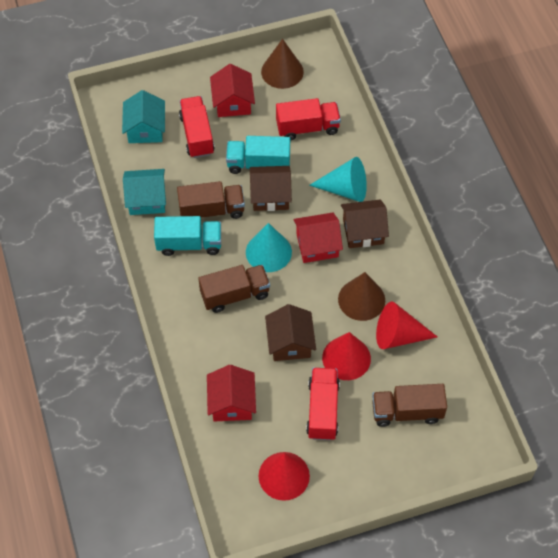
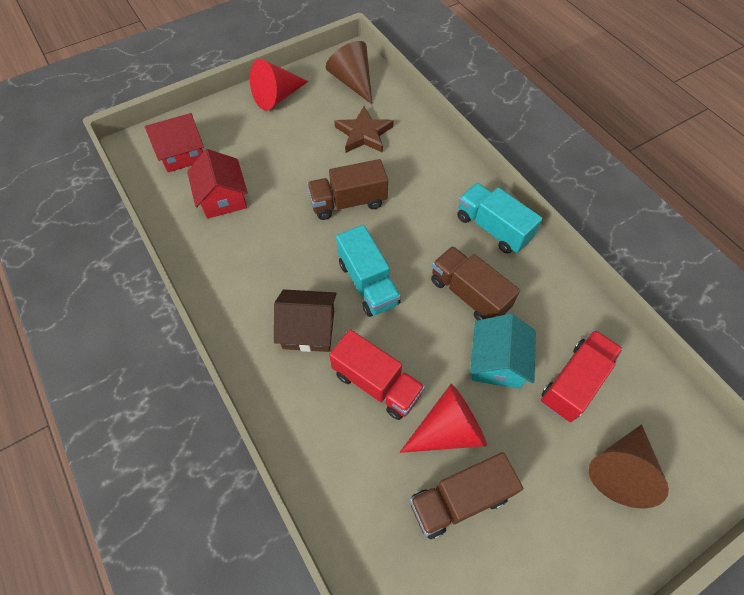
brown house: [250,166,292,211] [265,304,316,361] [341,199,389,248] = 3 -> [274,289,337,352] = 1
brown star: none = 0 -> [335,106,394,153] = 1
red cone: [259,452,310,501] [322,332,371,380] [376,302,437,349] = 3 -> [250,59,308,111] [400,384,487,453] = 2
red house: [207,365,256,421] [210,64,255,117] [293,212,343,263] = 3 -> [145,113,204,172] [187,149,248,219] = 2
red truck: [179,96,215,158] [276,98,341,141] [306,368,340,440] = 3 -> [329,329,425,420] [541,330,623,422] = 2
turquoise cone: [246,223,292,272] [309,157,367,202] = 2 -> none = 0
turquoise house: [122,90,165,143] [123,169,166,215] = 2 -> [470,314,536,389] = 1

